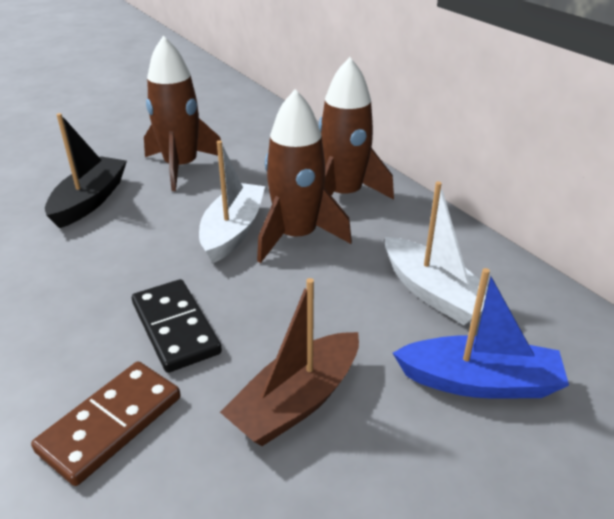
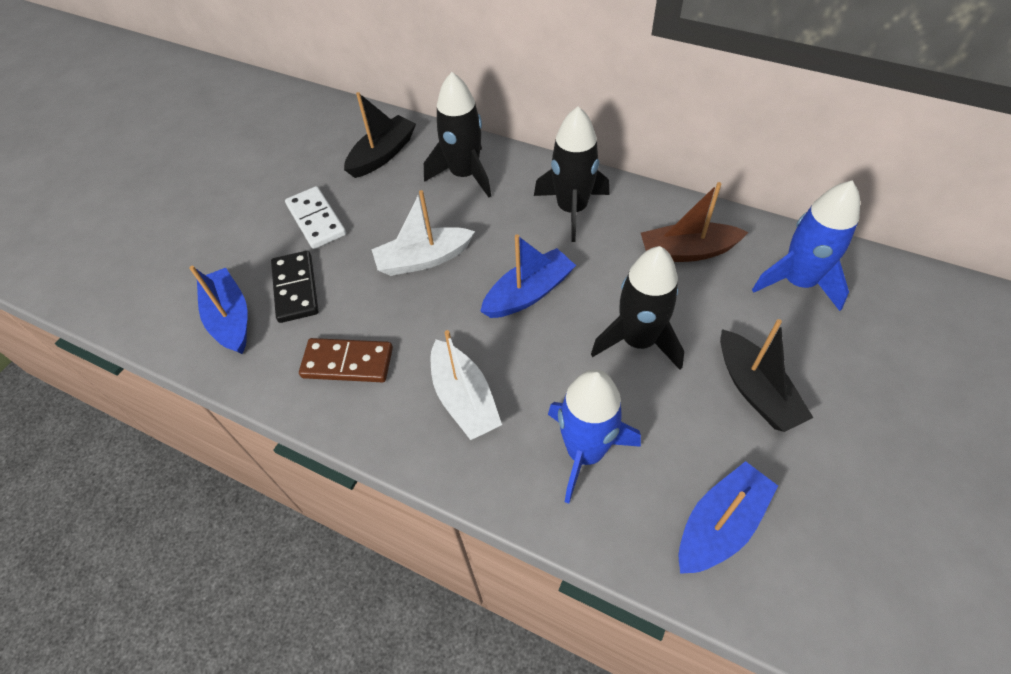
black boat: [45,113,127,228] = 1 -> [344,92,416,178] [720,319,813,432] = 2
black rocket: none = 0 -> [424,72,491,197] [534,106,609,242] [591,246,684,370] = 3
blue boat: [393,268,569,399] = 1 -> [189,266,247,354] [480,234,576,318] [679,461,778,574] = 3
blue rocket: none = 0 -> [548,369,641,504] [752,180,860,311] = 2
brown rocket: [144,36,221,191] [257,89,352,263] [319,57,394,200] = 3 -> none = 0
white domino: none = 0 -> [285,186,346,249] = 1

